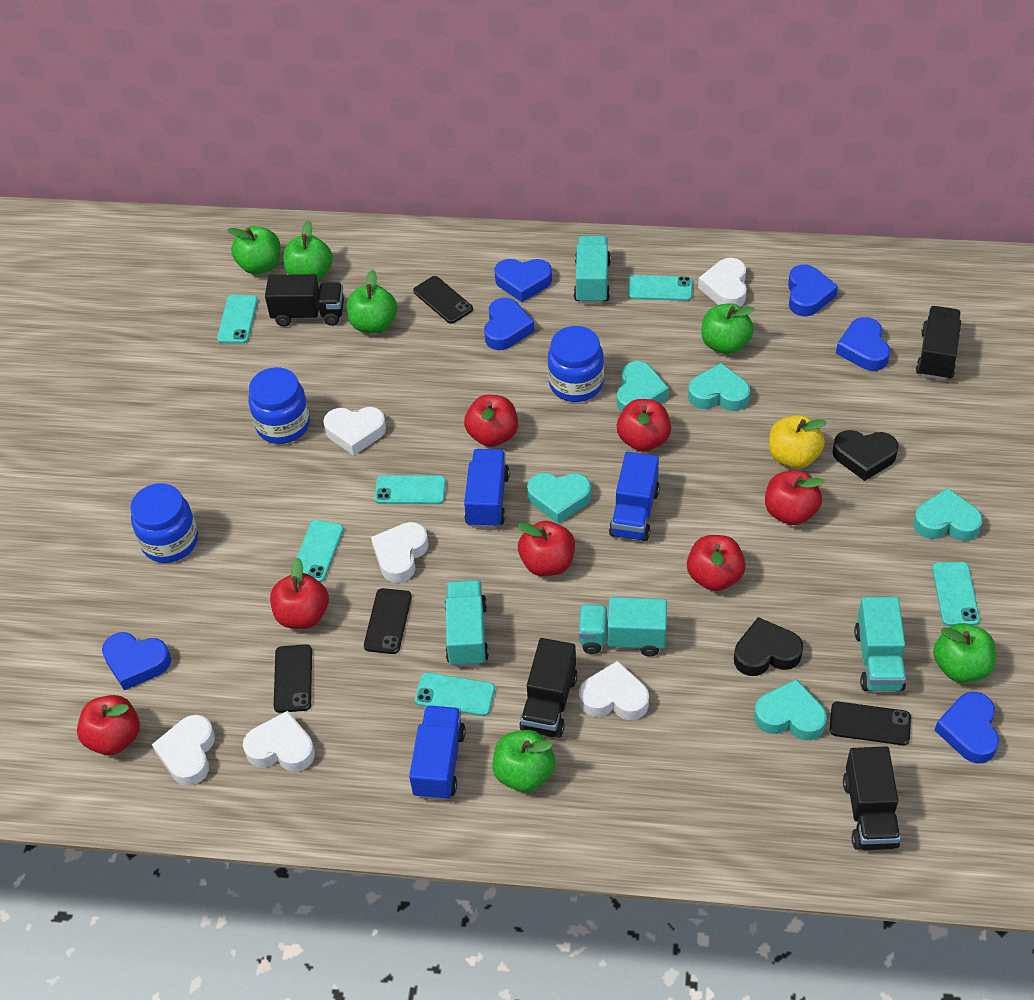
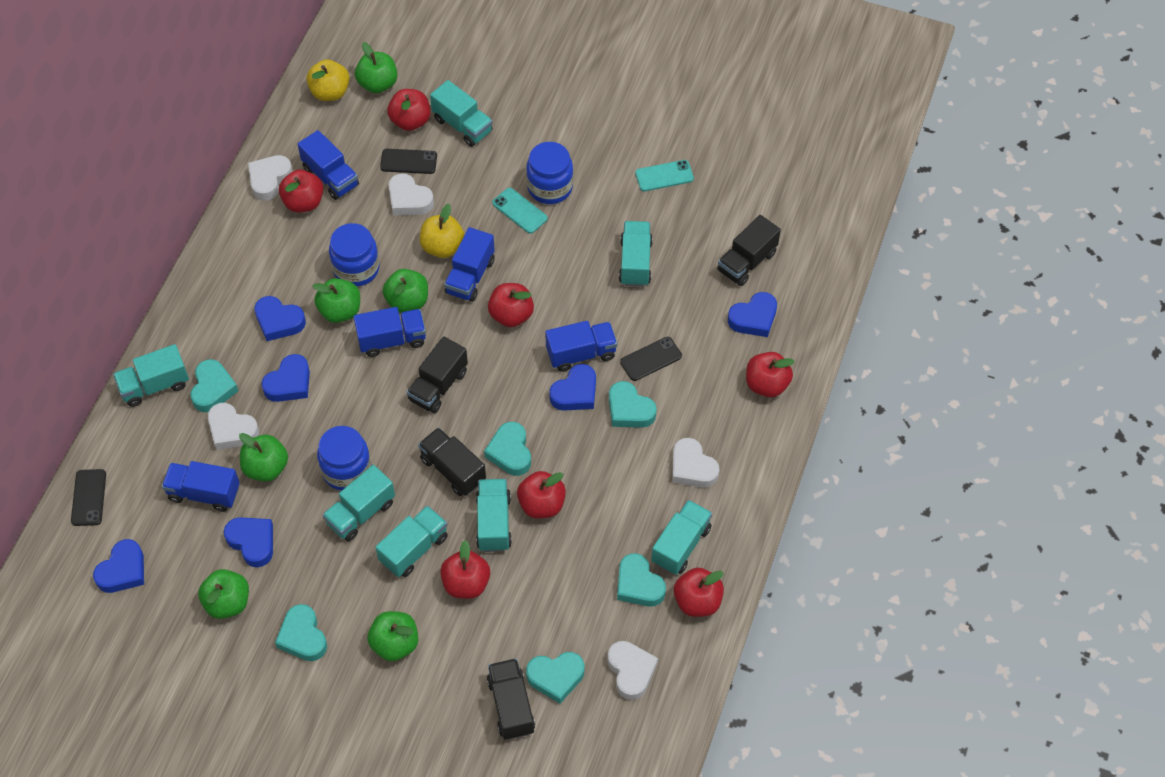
black heart: [734,617,803,676] [832,430,899,481] = 2 -> none = 0
black phone: [274,644,312,713] [364,588,412,654] [413,276,473,324] [830,702,911,745] = 4 -> [71,469,106,526] [380,149,437,174] [620,337,682,381] = 3
blue truck: [409,706,466,800] [464,449,510,528] [609,452,660,541] = 3 -> [162,461,240,512] [298,130,359,200] [354,307,426,357] [444,227,495,302] [545,321,617,372] = 5
turquoise heart: [527,473,591,524] [617,361,669,412] [688,363,750,411] [754,679,827,740] [913,488,983,541] = 5 -> [190,359,238,412] [275,604,327,661] [484,422,531,476] [526,652,584,704] [609,381,657,428] [617,553,666,607] = 6
turquoise phone: [217,295,258,344] [297,520,344,582] [375,475,446,504] [415,672,495,716] [628,275,693,301] [932,562,980,626] = 6 -> [492,188,548,234] [635,160,694,191] = 2
turquoise truck: [445,580,489,667] [574,236,611,304] [578,597,667,657] [854,597,906,691] = 4 -> [113,344,189,407] [323,465,395,541] [375,506,448,577] [430,80,493,147] [476,479,512,552] [619,221,653,287] [651,500,712,575] = 7
white heart: [152,715,215,786] [243,711,315,772] [323,407,386,455] [371,522,429,583] [579,661,649,720] [698,258,747,307] = 6 -> [208,403,259,450] [248,155,292,201] [388,174,434,215] [607,641,658,700] [672,438,719,488] = 5
yellow apple: [769,415,827,469] = 1 -> [306,59,350,101] [420,204,464,258] = 2

